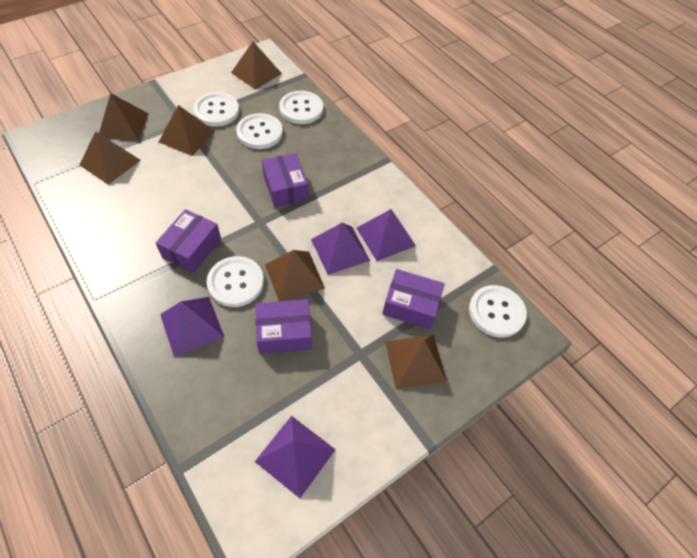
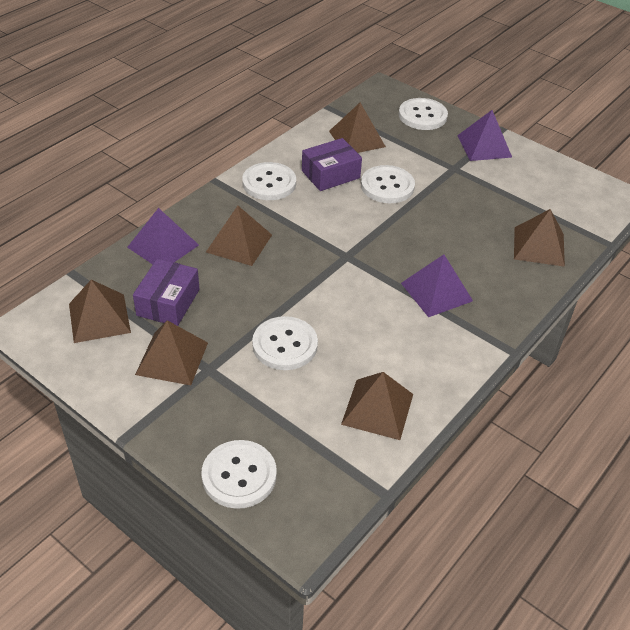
purple box: [156,209,221,273] [255,299,312,354] [262,153,308,207] [382,269,444,329] = 4 -> [133,259,200,326] [302,138,362,191] = 2
purple pyramid: [160,297,224,357] [255,416,336,498] [311,223,370,275] [357,209,416,261] = 4 -> [127,208,199,264] [401,254,473,317] [457,110,512,161] = 3

